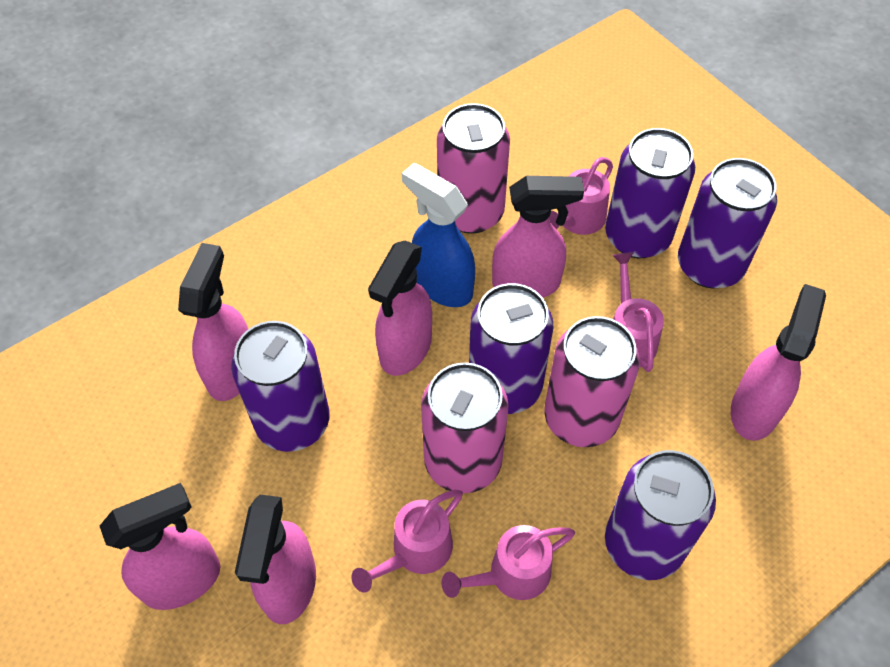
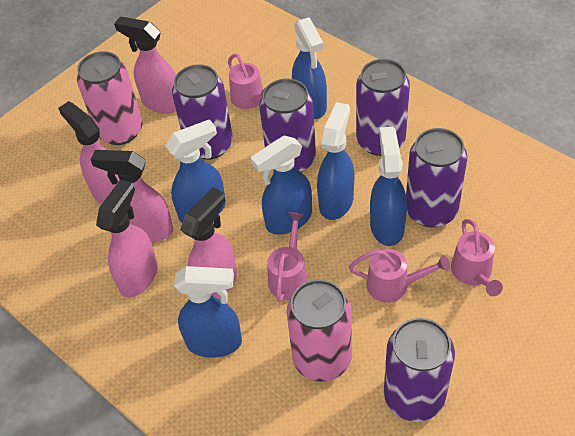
blue spray bottle: [402,163,475,307] = 1 -> [165,119,226,223] [174,266,242,358] [250,136,312,235] [292,17,327,119] [317,102,354,220] [370,127,407,246] = 6
pink can: [421,362,509,493] [437,103,510,234] [544,316,640,447] = 3 -> [77,51,142,145] [286,279,352,382] = 2
pink spray bottle: [100,483,220,610] [178,243,248,401] [235,495,316,624] [368,241,432,376] [492,176,584,298] [731,284,826,441] = 6 -> [58,101,120,204] [91,150,173,242] [96,179,158,297] [114,16,176,113] [180,187,237,299] = 5

